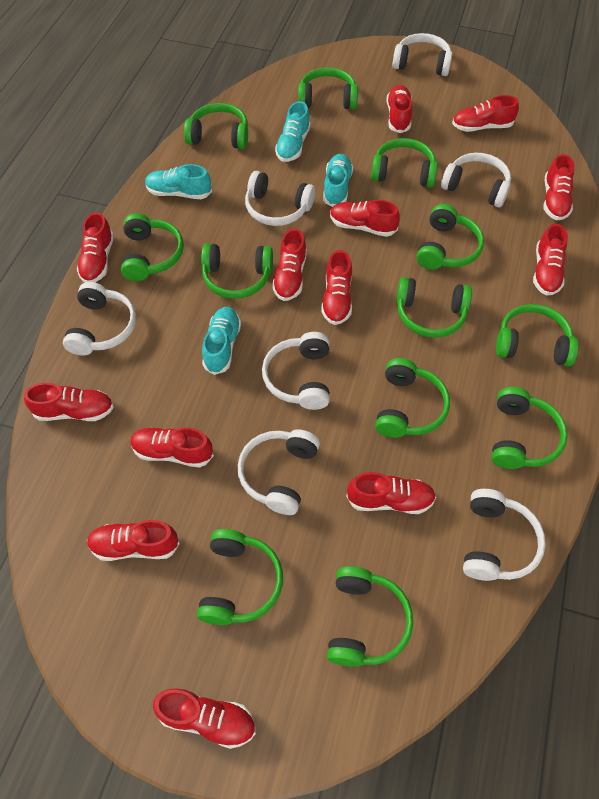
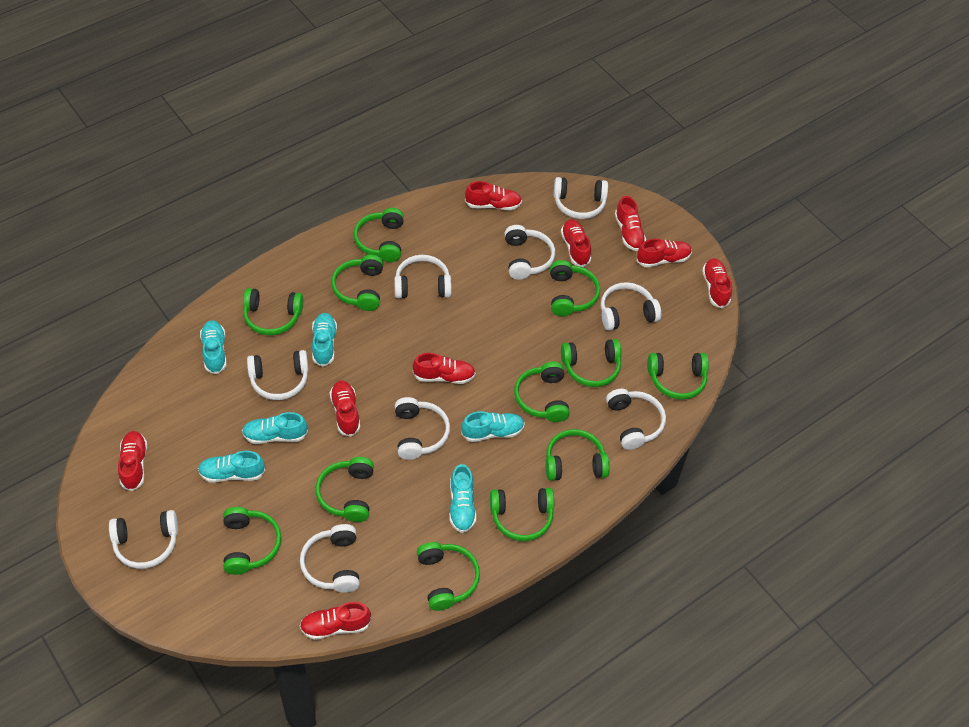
red shoe: [24,383,114,421] [77,212,114,282] [87,520,180,561] [130,427,214,468] [153,688,256,749] [272,229,307,301] [321,250,352,325] [330,200,400,237] [346,472,436,514] [387,85,412,133] [452,95,519,132] [533,224,568,296] [544,154,575,220] = 13 -> [118,431,147,491] [300,602,371,640] [330,380,360,437] [413,353,476,384] [465,181,522,210] [561,219,591,267] [615,196,646,251] [637,239,692,267] [702,258,732,308] = 9
turquoise shoe: [145,164,212,199] [202,307,241,375] [275,101,311,162] [323,154,353,207] = 4 -> [198,451,265,482] [200,320,227,374] [242,412,308,444] [312,313,337,367] [449,464,476,533] [461,411,525,442] = 6
white headphones: [63,282,136,356] [238,429,320,515] [245,171,315,226] [262,332,330,410] [392,33,453,76] [441,153,511,207] [463,489,546,581] = 7 -> [109,510,178,569] [247,350,309,400] [300,524,360,592] [394,255,452,298] [395,397,450,460] [505,225,555,280] [554,177,608,219] [601,282,661,331] [606,389,666,450] = 9

